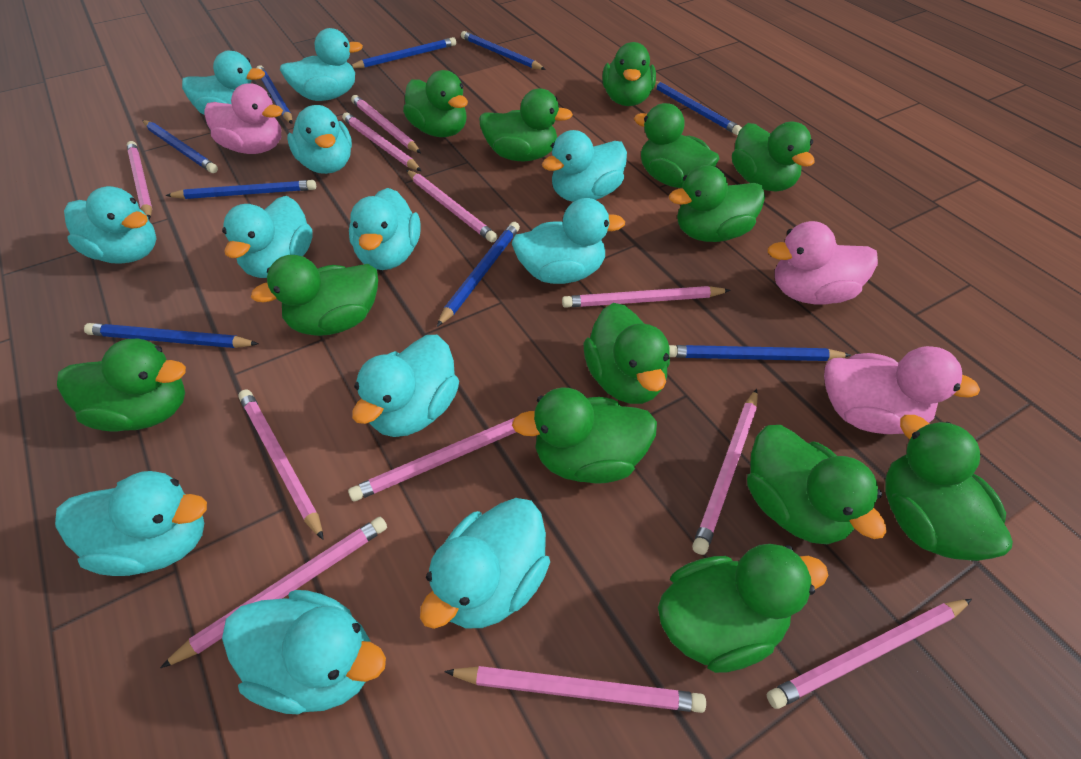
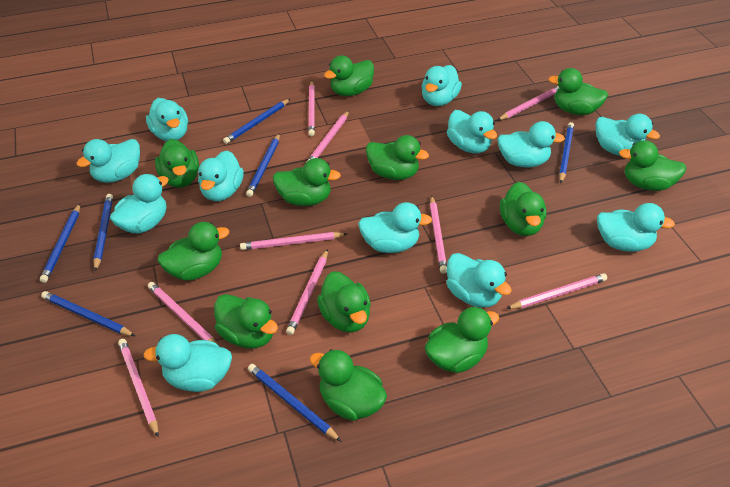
blue pencil: [84,323,258,348] [142,120,218,173] [165,180,316,199] [256,65,293,124] [351,37,456,68] [437,222,520,327] [461,31,546,70] [654,81,742,135] [669,345,852,361] = 9 -> [40,204,80,283] [41,291,135,336] [93,194,113,271] [223,99,290,144] [246,133,280,197] [248,364,342,442] [559,122,574,183] = 7
green duck: [57,338,186,432] [251,255,378,336] [403,70,468,137] [479,89,573,161] [512,387,657,484] [583,303,670,404] [602,42,656,106] [634,103,719,188] [658,544,828,673] [669,165,765,242] [732,122,815,192] [747,425,887,544] [885,415,1013,561] = 13 -> [155,139,199,188] [158,222,229,280] [214,294,278,348] [273,158,341,206] [309,349,387,421] [317,271,371,333] [324,55,374,96] [366,135,429,180] [425,307,499,373] [500,182,546,236] [548,68,608,115] [619,140,686,191] = 12
pink duck: [204,83,283,154] [768,221,878,304] [824,346,980,434] = 3 -> none = 0
pink pencil: [127,141,153,219] [160,517,387,668] [238,389,324,540] [342,112,421,171] [348,417,516,502] [351,95,421,153] [406,170,497,242] [444,666,706,713] [562,286,731,308] [692,389,758,555] [767,599,972,709] = 11 -> [118,339,159,437] [148,282,218,345] [240,232,347,250] [286,249,328,335] [307,111,349,161] [308,81,315,136] [430,196,447,273] [498,86,559,120] [506,273,607,309] = 9

